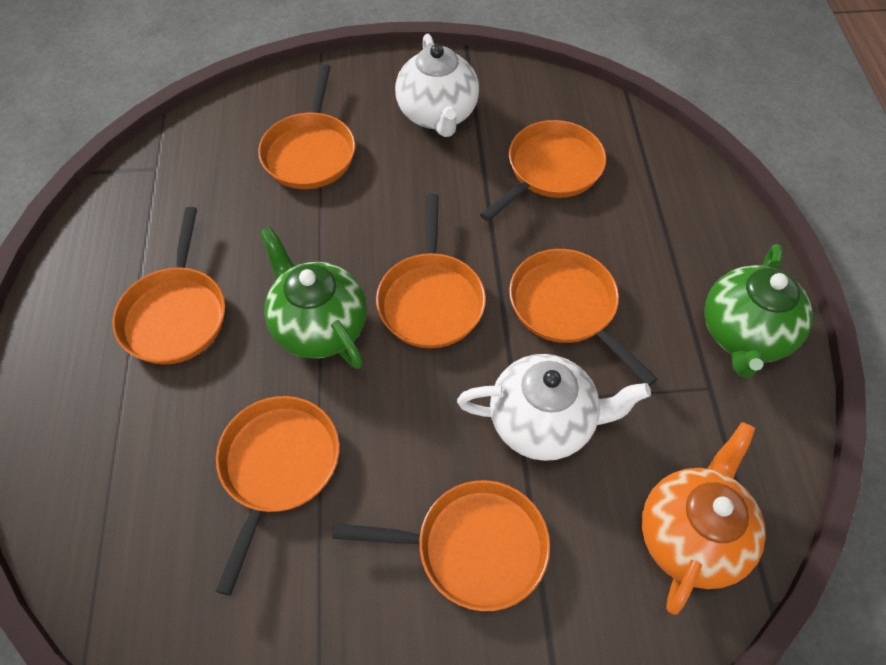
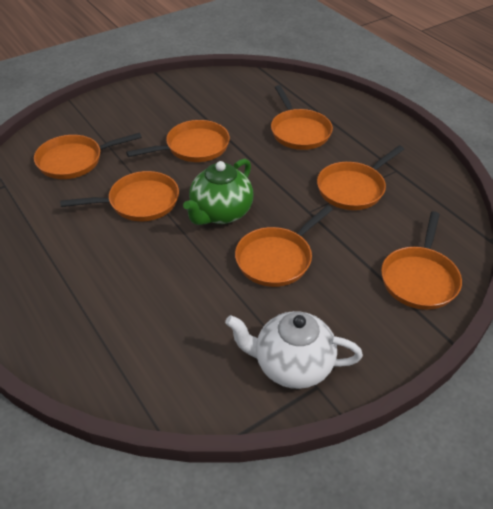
green teapot: [260,226,367,369] [704,244,813,378] = 2 -> [183,159,253,225] = 1
orange teapot: [642,422,766,615] = 1 -> none = 0
white teapot: [395,34,479,137] [457,354,651,461] = 2 -> [225,311,363,389] = 1

